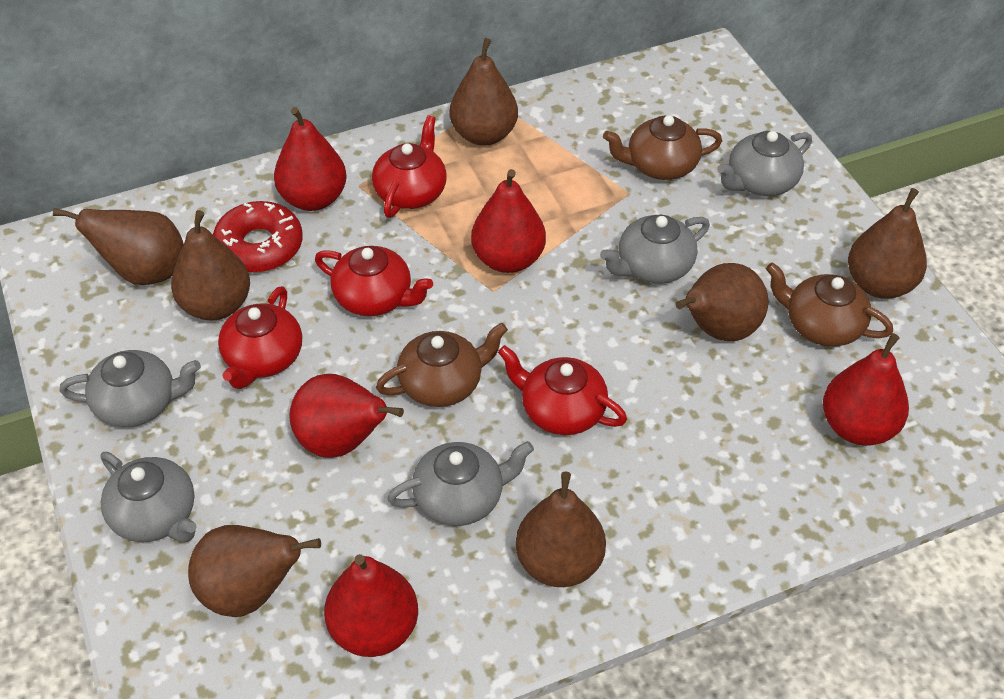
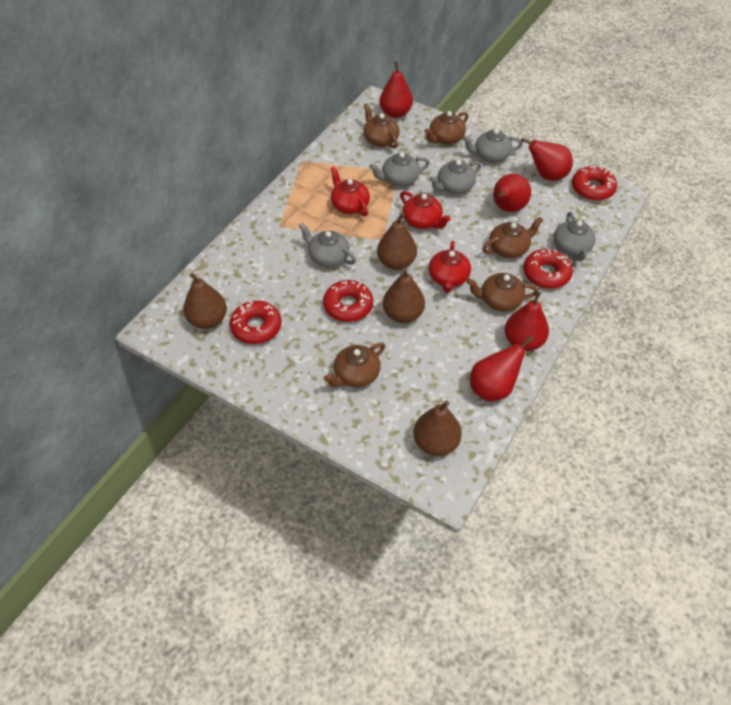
brown pear: [53,208,184,285] [171,210,250,320] [188,525,321,617] [450,38,518,145] [516,472,606,587] [675,263,768,341] [848,188,927,299] = 7 -> [183,273,227,329] [377,213,417,270] [383,268,425,323] [413,401,462,456] = 4
brown teapot: [376,323,508,407] [603,115,722,180] [766,262,893,347] = 3 -> [324,343,385,388] [363,103,400,149] [424,111,469,145] [466,273,538,312] [482,217,543,258] = 5
red donut: [213,201,303,273] = 1 -> [230,301,281,344] [323,280,373,322] [523,248,573,289] [572,166,617,201] = 4
red teapot: [218,286,302,389] [315,246,433,316] [372,115,447,218] [498,345,627,435] = 4 -> [331,167,370,216] [400,191,451,229] [429,241,471,293] = 3

